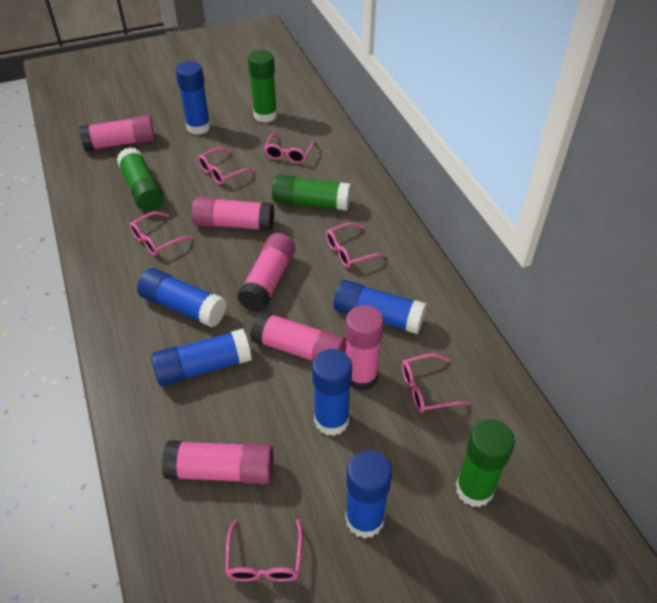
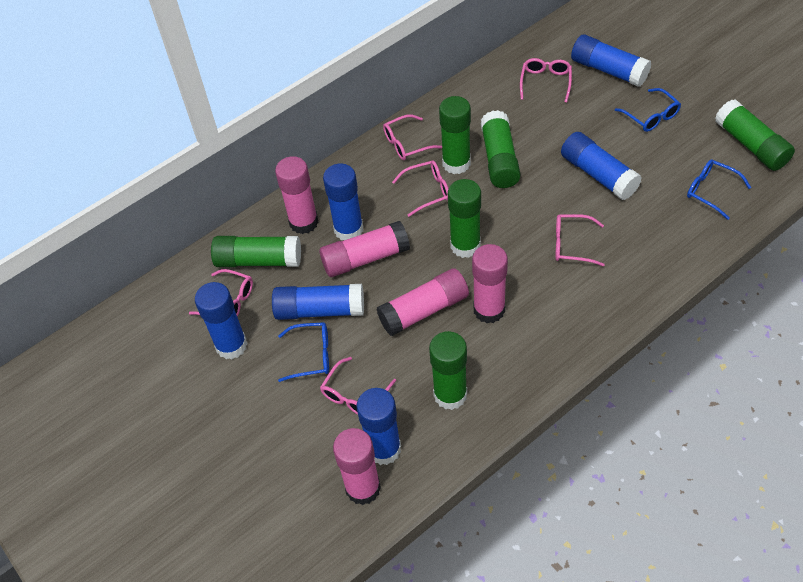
blue glasses: none = 0 -> [278,322,329,382] [615,88,681,132] [687,159,751,220] = 3
green glue stick: [117,147,164,211] [248,50,277,123] [272,175,351,211] [456,419,515,507] = 4 -> [211,236,301,267] [429,331,467,410] [439,96,471,174] [448,179,481,258] [480,110,521,188] [715,99,795,171] = 6
pink glue stick: [79,115,155,151] [162,440,274,484] [192,197,274,231] [237,233,295,312] [250,311,347,361] [345,305,384,391] = 6 -> [275,156,319,234] [319,221,410,277] [333,428,381,505] [376,268,469,336] [472,244,508,323] = 5

